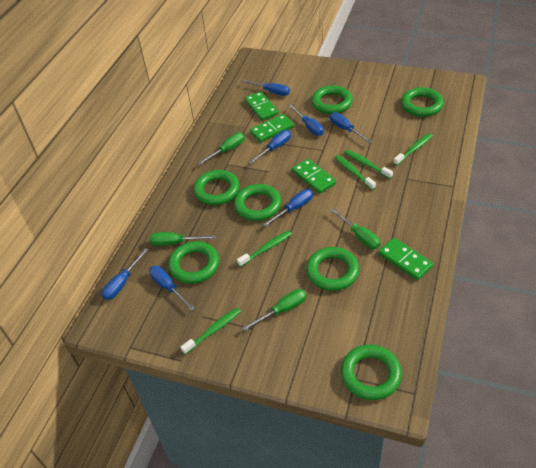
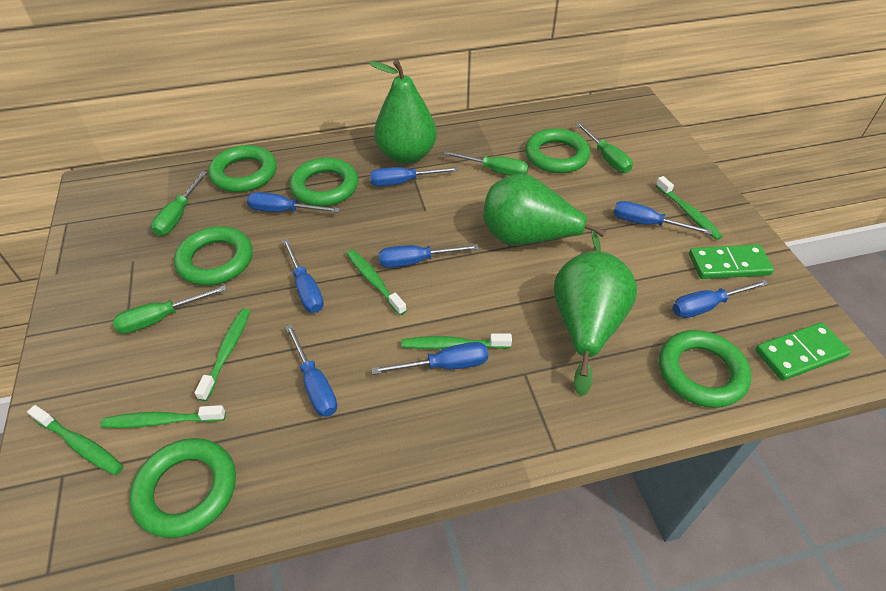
blue screwdriver: [101,248,148,300] [149,266,195,311] [242,79,290,96] [249,130,291,164] [263,189,313,227] [288,104,324,136] [330,112,372,143] = 7 -> [247,192,340,212] [282,239,324,313] [285,324,337,417] [370,167,459,186] [372,342,488,374] [379,244,479,268] [613,201,712,235] [672,280,768,318] = 8
green domino: [244,91,279,121] [250,114,294,142] [292,159,336,194] [378,238,433,280] = 4 -> [689,244,774,279] [755,322,851,381] = 2
green pear: none = 0 -> [369,60,437,164] [483,174,606,251] [554,251,637,396] = 3
green ring: [168,241,219,284] [193,170,240,205] [234,184,282,221] [306,247,359,291] [311,85,353,114] [341,345,402,400] [401,87,444,117] = 7 -> [130,438,236,538] [174,226,253,286] [209,145,277,192] [290,158,358,207] [525,128,590,173] [659,330,751,408] = 6
green toothbrush: [181,308,241,355] [237,231,292,267] [334,155,376,190] [344,150,393,179] [393,133,433,166] = 5 -> [27,405,124,475] [101,405,226,428] [194,308,250,401] [346,249,407,315] [401,334,512,349] [655,176,723,240] = 6

